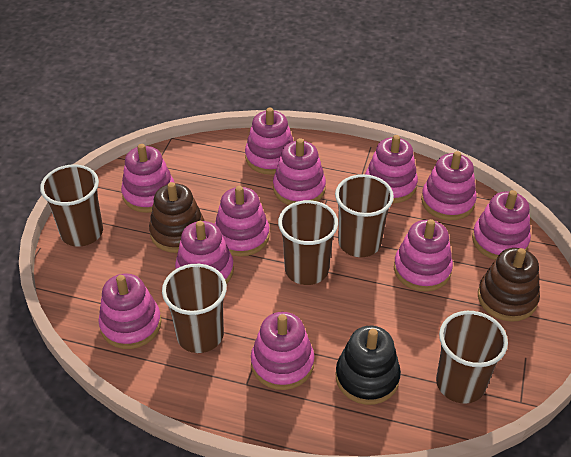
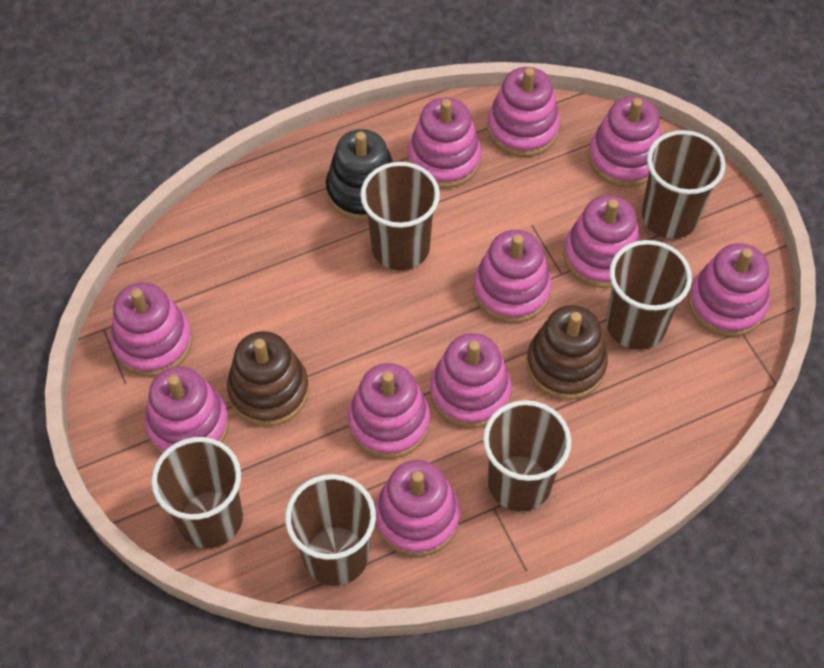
brown cup: [40,164,103,247] [162,264,227,353] [278,200,338,285] [335,174,394,257] [436,311,508,404] = 5 -> [151,437,243,548] [285,474,376,586] [360,162,440,271] [483,400,571,511] [606,240,692,350] [642,130,726,239] = 6

